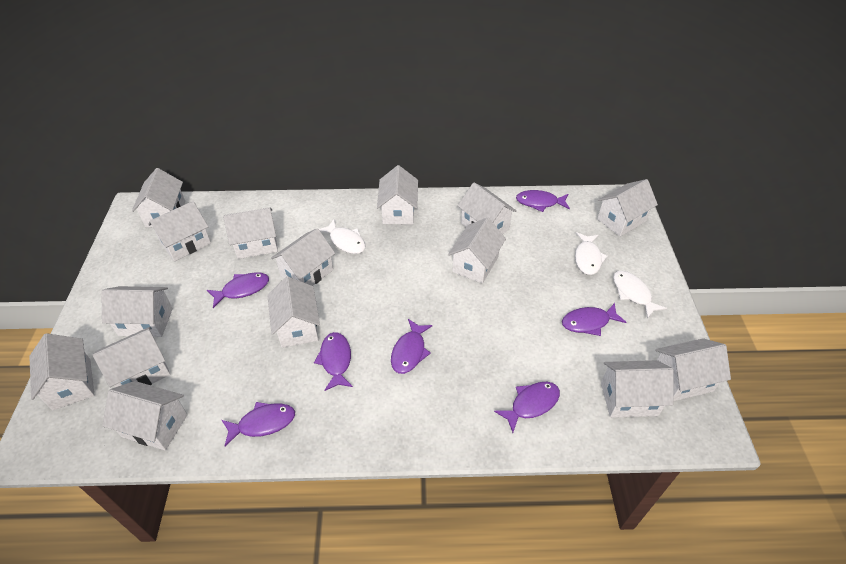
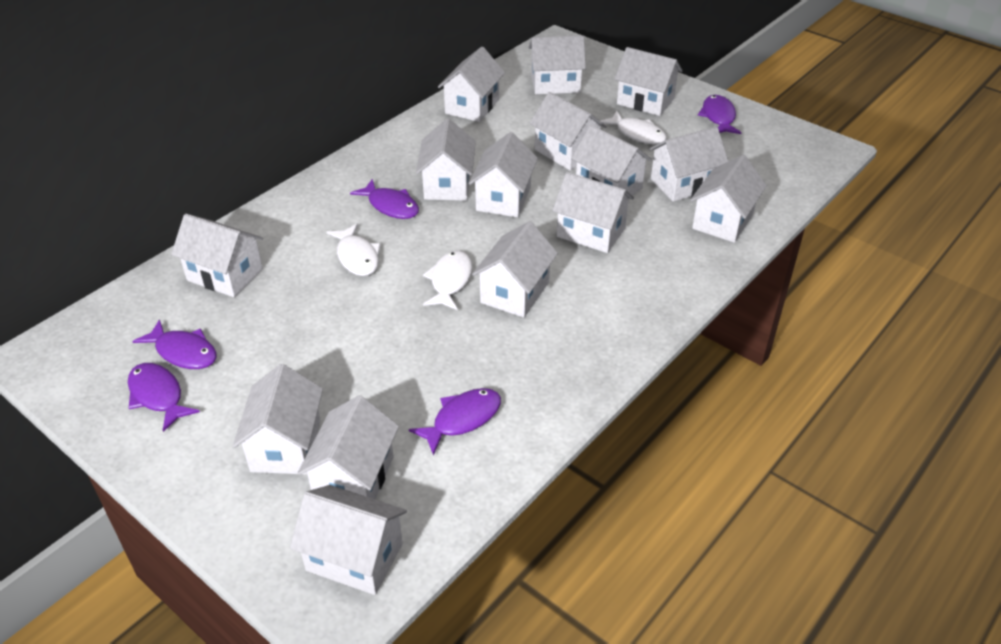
purple fish: [207,272,269,308] [222,402,295,446] [314,332,353,391] [391,319,433,374] [494,382,560,433] [516,190,570,212] [562,303,626,336] = 7 -> [128,363,200,432] [132,319,217,369] [350,179,419,219] [409,388,501,456] [698,95,741,134] = 5

